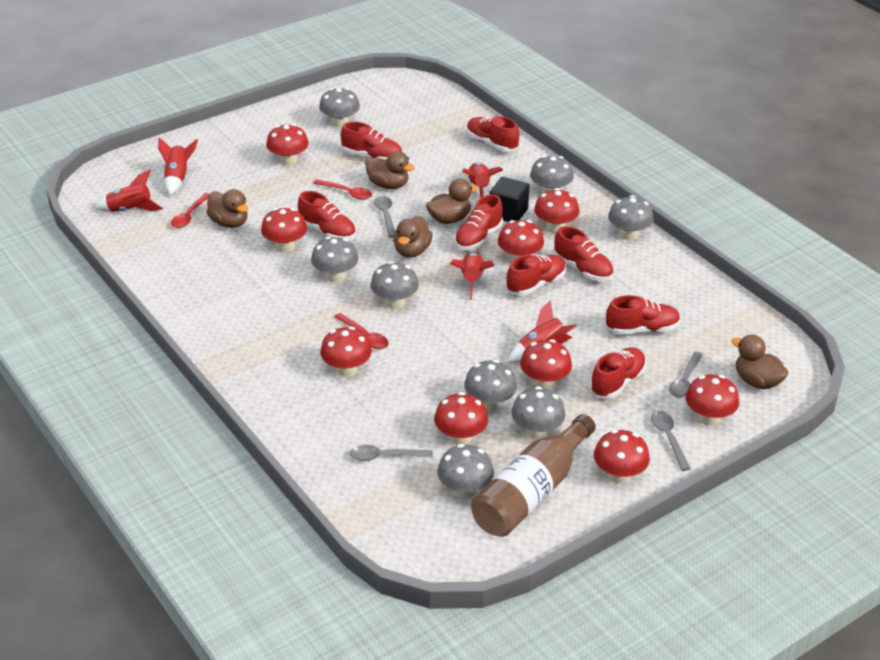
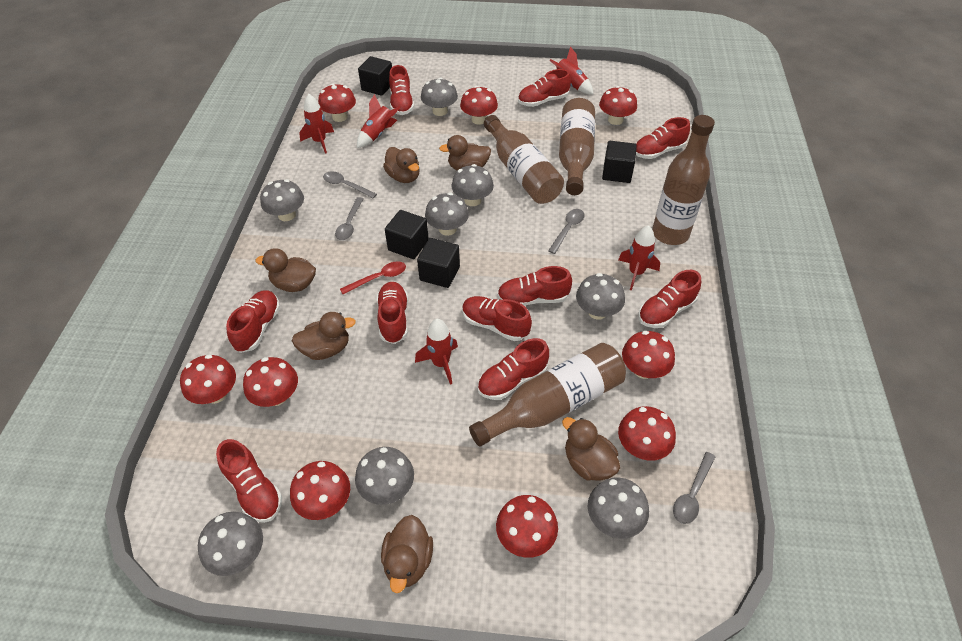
black cube: [489,177,530,222] = 1 -> [358,56,392,96] [385,210,429,259] [417,238,460,288] [602,141,637,183] = 4
brown bottle: [471,414,596,537] = 1 -> [469,343,626,446] [484,115,564,204] [559,98,595,195] [652,115,715,245] = 4
brown duck: [207,189,249,228] [365,151,415,189] [393,216,433,258] [426,179,478,224] [732,335,789,389] = 5 -> [255,248,316,292] [292,312,356,360] [381,515,433,593] [383,147,420,183] [439,135,491,171] [562,417,620,481] = 6
red shoe: [298,191,356,240] [341,122,402,160] [454,194,503,250] [467,116,519,152] [506,255,566,295] [554,226,614,281] [590,347,646,399] [606,295,680,335] = 8 -> [216,439,282,523] [226,290,280,353] [377,282,408,344] [389,65,414,115] [462,296,532,341] [477,338,549,400] [497,266,572,306] [518,69,571,107] [636,117,690,159] [638,270,701,328] = 10
red spoon: [171,193,210,228] [313,179,372,200] [334,313,389,349] = 3 -> [340,261,406,294] = 1

